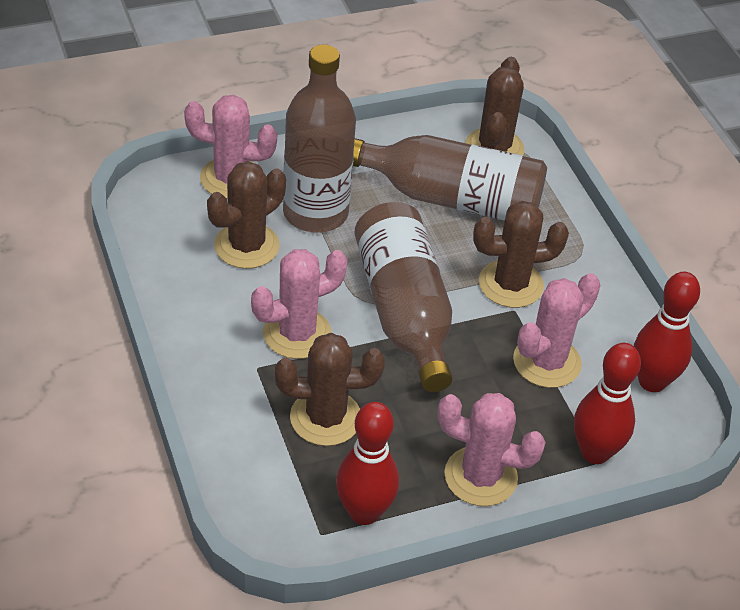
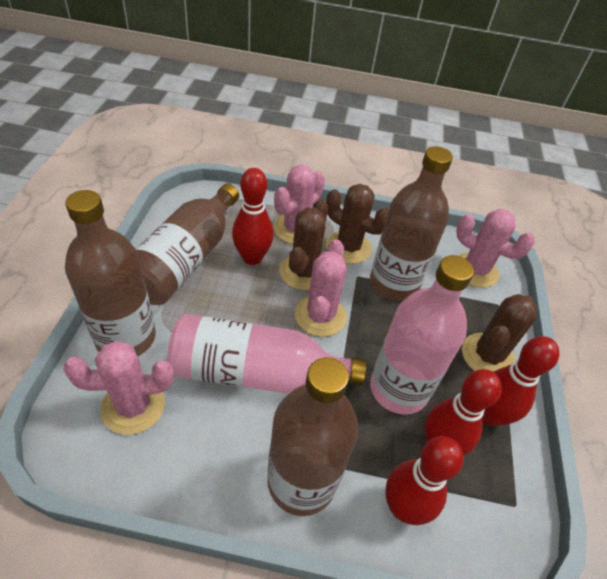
brown bottle: [283,45,356,233] [353,135,547,221] [355,202,452,392] = 3 -> [65,190,156,356] [136,184,239,305] [267,357,358,516] [370,146,453,301] = 4
brown cactus: [207,161,286,269] [275,333,385,446] [465,57,524,155] [473,201,569,308] = 4 -> [280,199,328,290] [326,184,389,264] [462,294,537,372] = 3
pink bottle: none = 0 -> [167,314,366,394] [370,255,474,415] = 2
red bowling pin: [336,402,399,525] [574,343,641,464] [634,272,700,392] = 3 -> [232,168,274,265] [385,436,464,525] [424,369,502,456] [483,336,559,426] = 4

